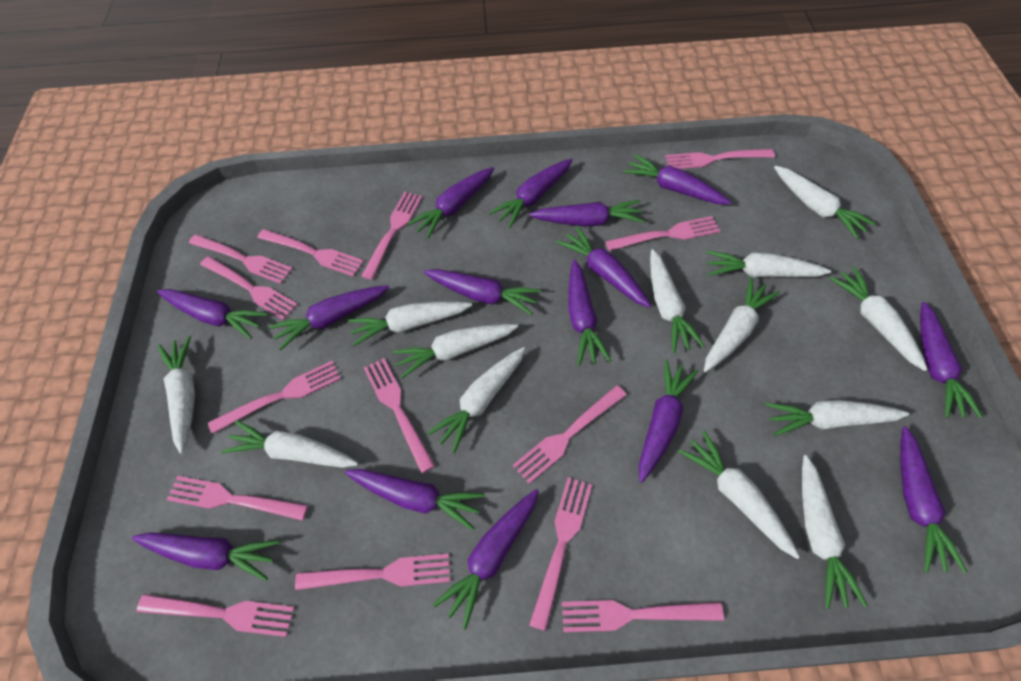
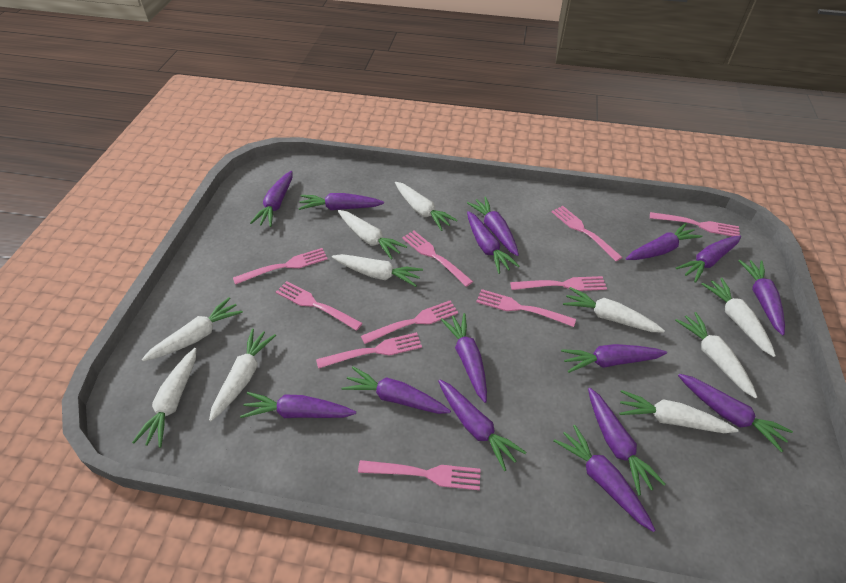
pink fork: [137,594,295,637] [166,476,308,521] [189,234,293,284] [200,256,298,320] [208,361,341,434] [257,229,364,277] [295,554,450,590] [361,192,422,280] [364,358,435,473] [513,385,626,484] [529,477,592,631] [562,600,724,632] [605,216,720,251] [665,149,775,169] = 14 -> [233,248,328,285] [276,281,363,331] [316,332,422,369] [358,460,481,490] [361,300,458,344] [402,231,473,287] [476,289,576,327] [510,276,607,291] [551,206,623,261] [650,212,740,236] = 10
white carrot: [158,336,195,454] [221,420,358,468] [347,301,472,347] [392,324,518,378] [427,347,526,453] [650,249,705,353] [678,430,800,559] [704,277,780,372] [706,251,831,278] [766,400,909,436] [774,166,876,239] [802,455,868,609] [829,267,928,371] = 13 -> [132,348,196,448] [141,297,243,361] [209,329,276,421] [332,254,423,287] [338,210,407,260] [395,182,458,231] [563,287,665,332] [619,390,739,433] [675,312,757,398] [701,278,776,357] = 10

